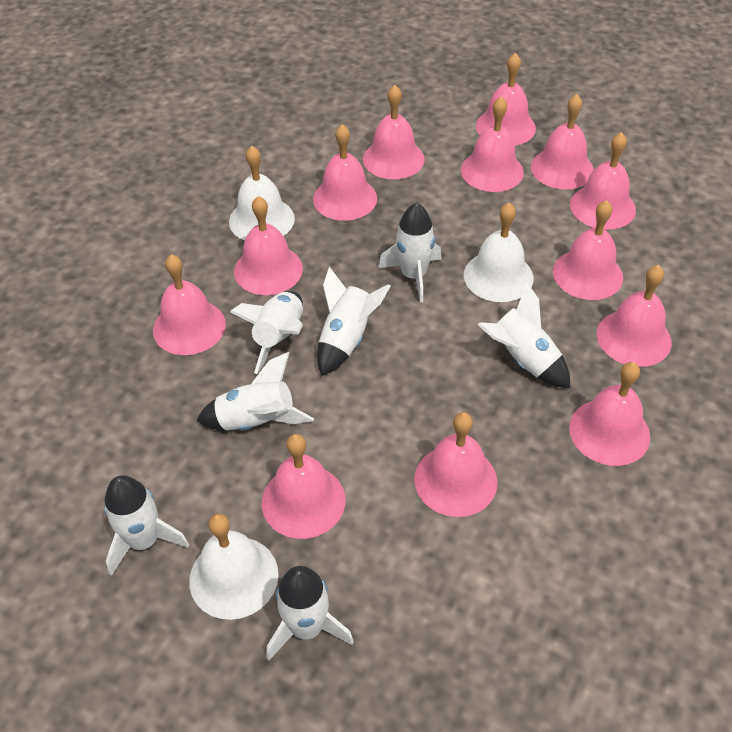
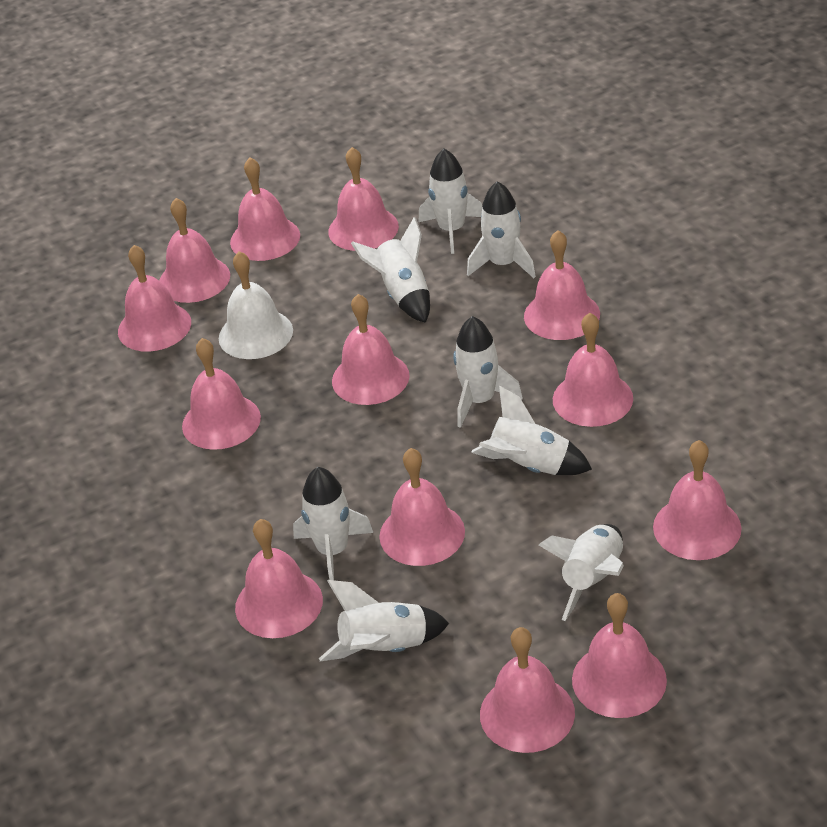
white bell: [189,513,278,620] [229,146,295,241] [464,202,533,302] = 3 -> [219,251,293,359] = 1
white rocket: [105,475,189,576] [197,352,314,431] [230,291,303,374] [267,566,354,660] [317,267,391,376] [378,203,441,303] [477,283,570,388] = 7 -> [293,467,373,580] [319,580,449,661] [351,217,430,323] [419,149,482,254] [453,316,523,428] [467,181,536,278] [471,386,592,475] [539,524,624,621] = 8

